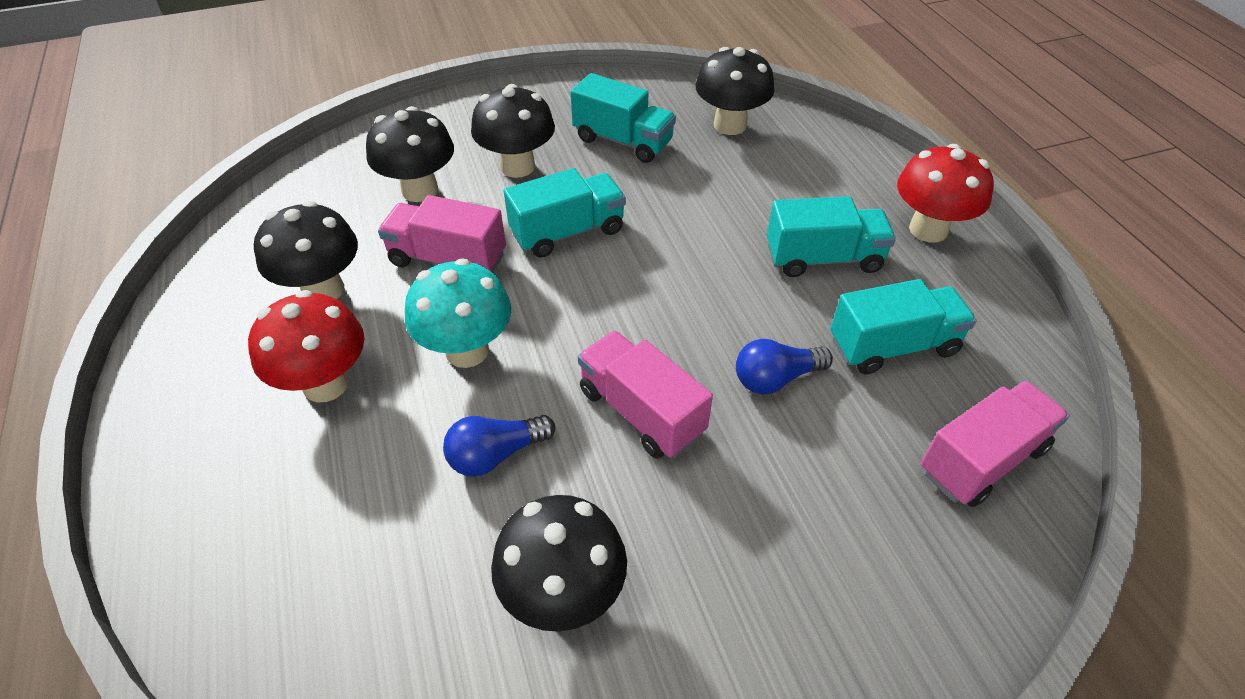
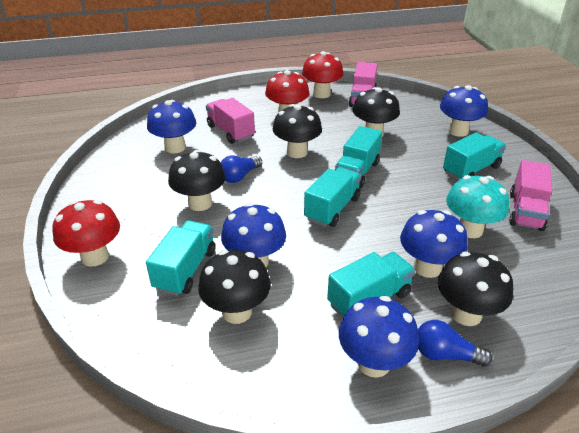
blue mushroom: none = 0 -> [147,100,196,154] [221,203,286,267] [339,296,419,378] [400,210,468,278] [440,85,488,137] = 5
red mushroom: [248,290,364,402] [897,144,994,242] = 2 -> [52,200,120,267] [265,70,310,113] [302,51,343,98] = 3
turquoise truck: [504,168,626,258] [571,73,676,163] [767,196,896,277] [830,279,977,374] = 4 -> [146,220,216,296] [304,167,361,227] [327,252,415,318] [335,126,382,188] [443,133,506,180] = 5

